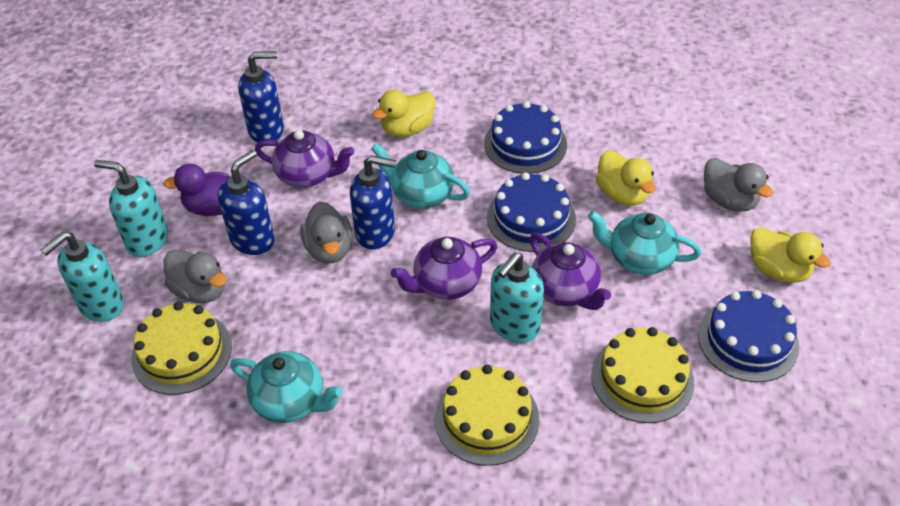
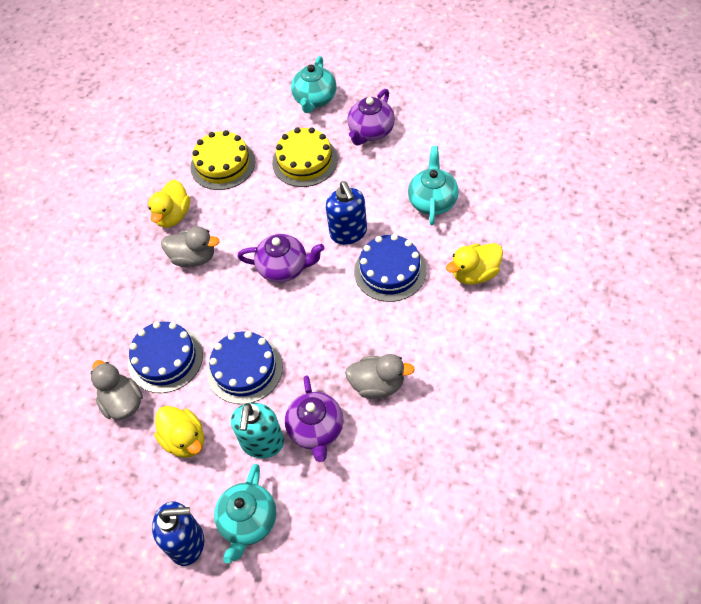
blue soap dispenser: [218,150,275,255] [238,51,284,143] [350,155,396,250] = 3 -> [152,502,204,566] [326,181,367,245] = 2
purple duck: [163,164,232,216] = 1 -> none = 0
turquoise soap dispenser: [41,232,124,322] [94,160,168,257] [490,253,544,343] = 3 -> [231,403,284,458] = 1
yellow cake: [132,302,232,395] [435,365,539,466] [592,327,694,423] = 3 -> [190,130,255,190] [272,127,338,187] = 2

